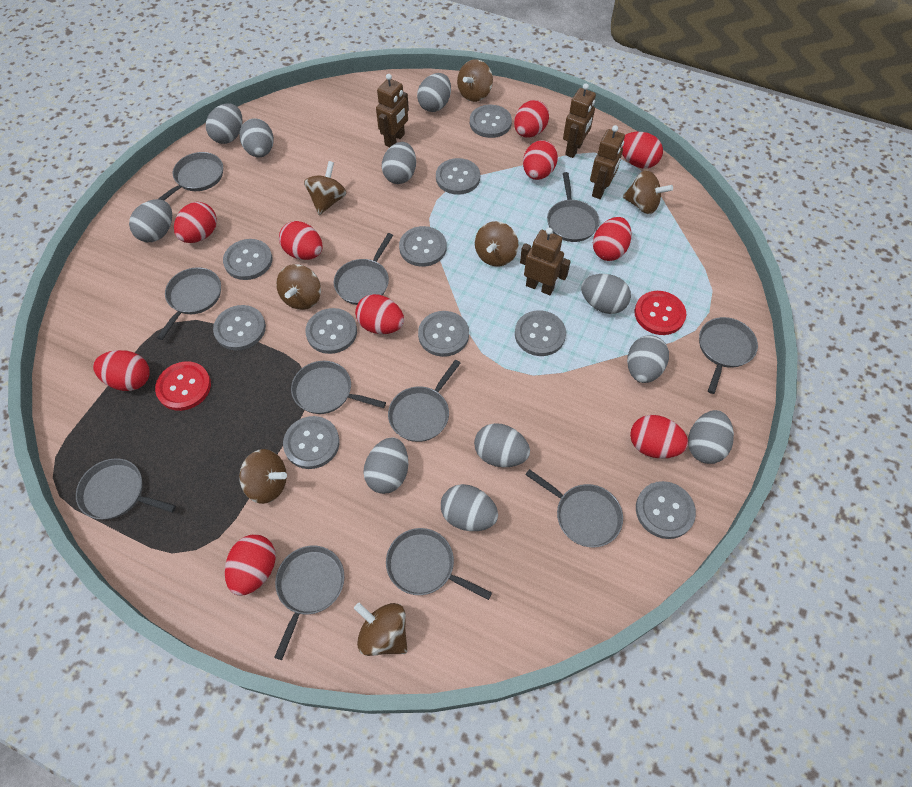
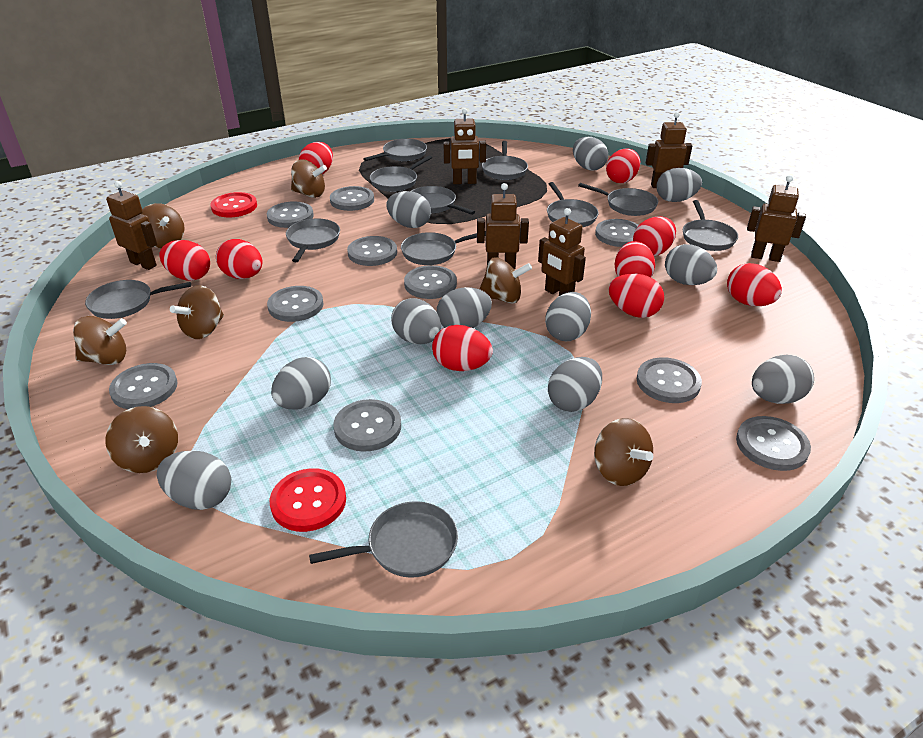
brown robot: [376,74,409,147] [520,228,571,295] [563,83,596,158] [590,125,625,199] = 4 -> [106,181,157,270] [443,108,486,184] [477,183,529,269] [538,208,586,296] [646,112,692,188] [747,175,806,262] = 6
red egg: [93,350,150,391] [174,202,217,243] [225,535,276,596] [279,221,323,260] [355,294,404,334] [514,100,549,138] [523,140,558,180] [593,217,631,261] [622,132,663,169] [630,415,688,459] = 10 -> [159,240,210,281] [216,239,262,279] [299,142,333,174] [432,325,493,371] [606,148,640,183] [609,274,664,318] [615,241,655,277] [633,216,676,256] [727,263,782,306] = 9

